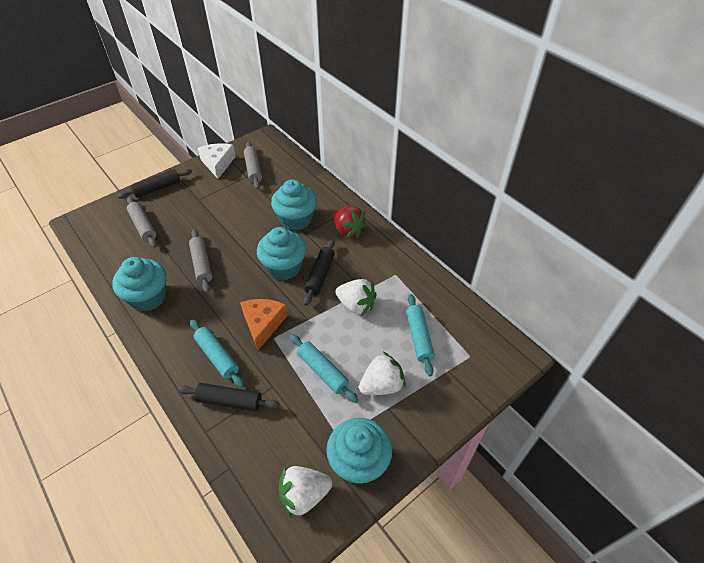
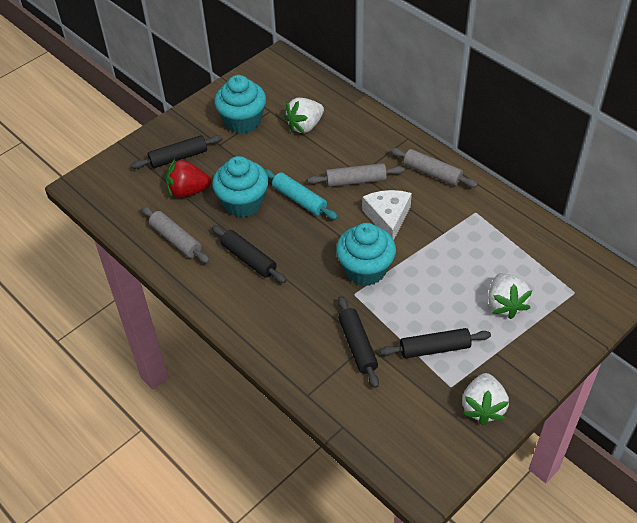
black rolling pin: [118,169,192,199] [177,383,280,411] [304,239,335,306] = 3 -> [132,135,223,169] [212,225,287,283] [338,296,379,388] [380,328,491,358] = 4
orange cheese: [240,299,288,350] = 1 -> none = 0
turquoise cupcake: [112,257,166,312] [257,227,306,280] [271,179,317,231] [326,418,392,484] = 4 -> [212,156,269,217] [214,75,266,134] [336,223,396,286] = 3
turquoise rolling pin: [190,320,244,388] [290,334,358,403] [406,294,435,376] = 3 -> [264,169,338,220] = 1

